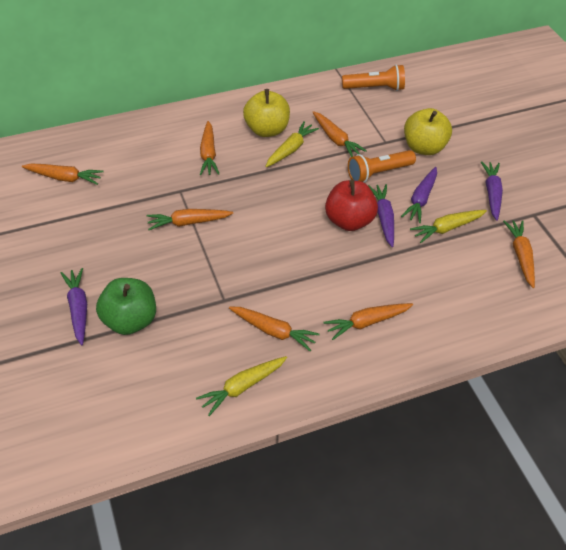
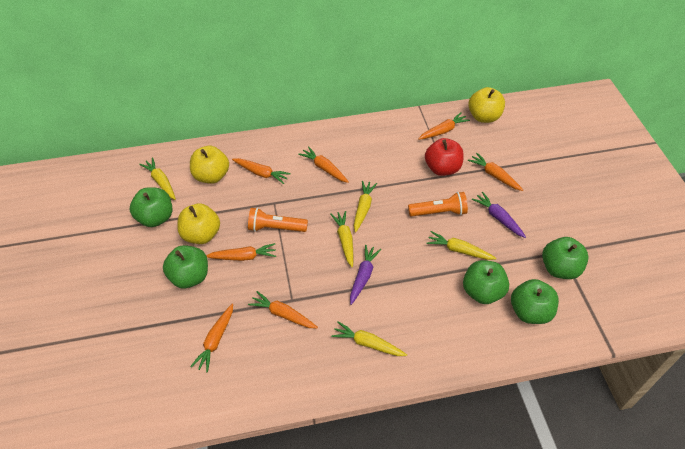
green apple: [96,278,156,335] = 1 -> [130,187,172,227] [163,245,208,288] [463,260,509,304] [511,279,559,324] [542,237,589,279] = 5
purple carrot: [61,268,87,345] [368,184,394,247] [401,167,437,223] [481,161,503,221] = 4 -> [350,245,381,305] [472,192,526,238] = 2
yellow apple: [243,89,290,137] [404,108,452,155] = 2 -> [177,204,220,244] [190,146,229,184] [468,87,505,123] = 3
yellow carrot: [196,356,287,416] [265,121,319,167] [410,210,487,243] = 3 -> [139,157,176,200] [331,211,353,267] [331,321,407,356] [354,181,377,233] [426,231,496,260] = 5

